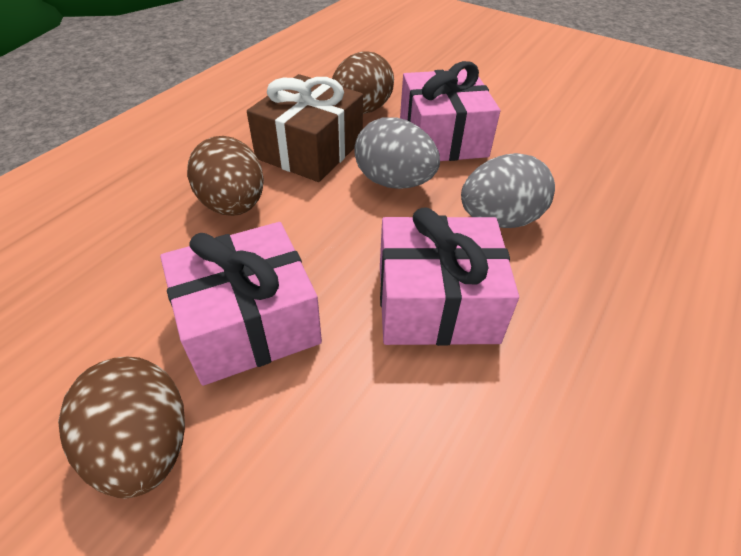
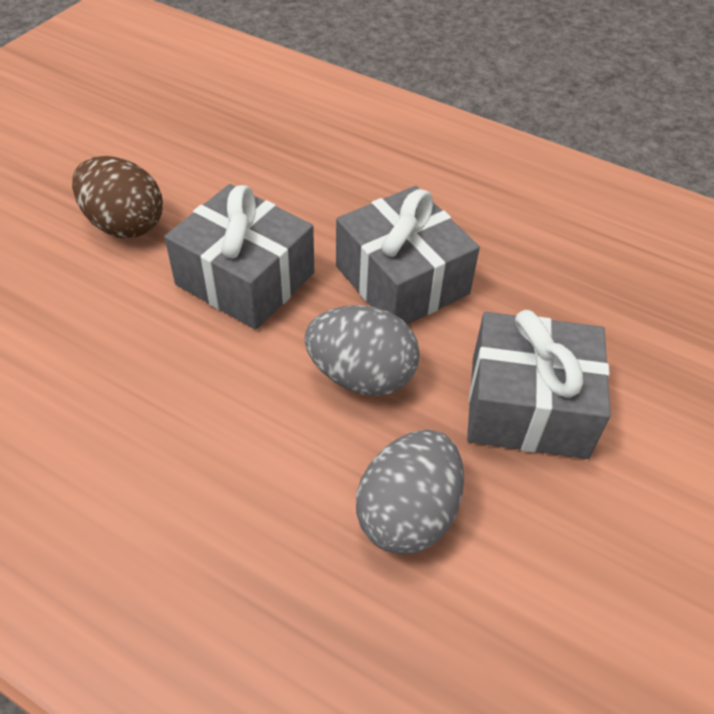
brown egg: [58,356,185,499] [187,136,264,216] [332,52,394,114] = 3 -> [72,156,163,238] = 1
brown gift: [247,74,363,182] = 1 -> none = 0
grey gift: none = 0 -> [164,184,314,330] [336,186,480,324] [467,310,611,459] = 3
pink gift: [160,222,322,386] [380,208,519,346] [400,61,500,161] = 3 -> none = 0

